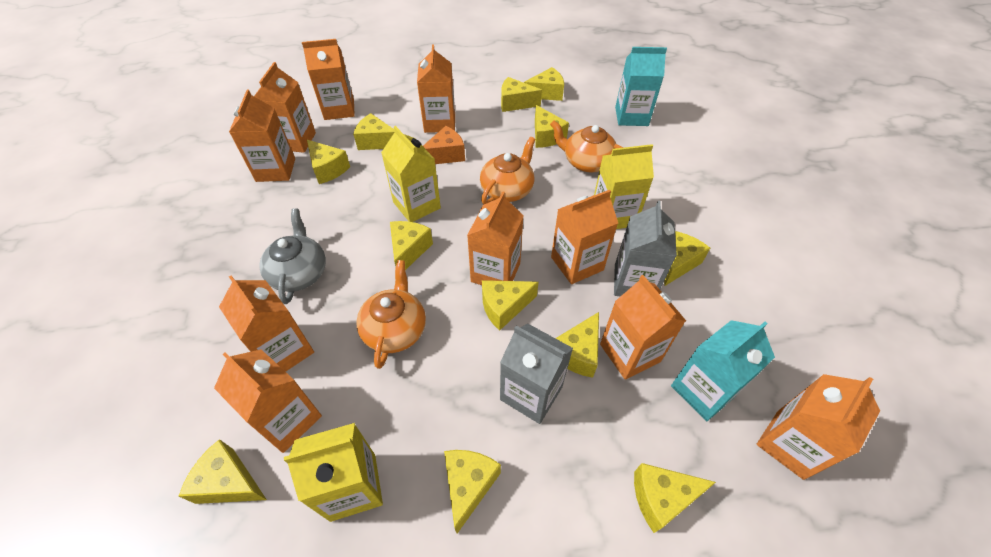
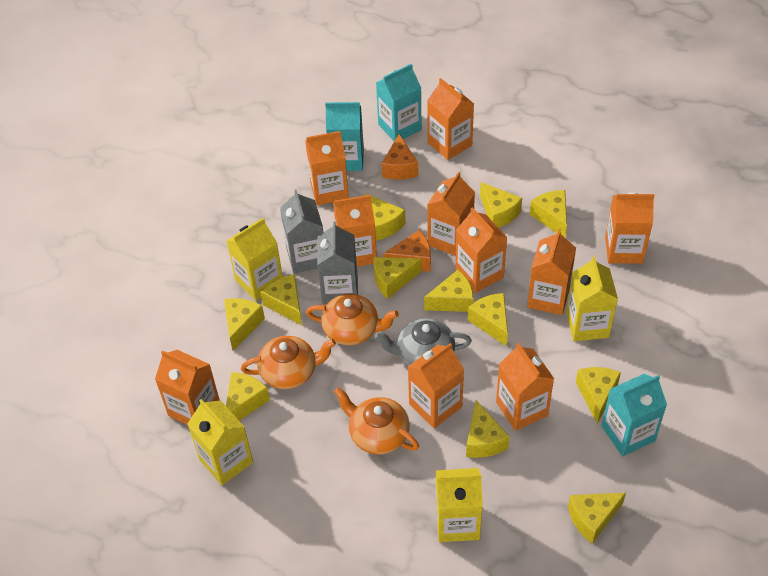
orange cheese: [423,126,465,164] = 1 -> [382,134,418,180] [383,230,431,272] = 2
turquoise carton: [615,47,667,126] [671,320,775,421] = 2 -> [325,102,364,171] [376,64,422,141] [602,374,667,456] = 3
yellow carton: [284,423,383,522] [381,126,441,222] [594,144,654,229] = 3 -> [188,399,253,485] [226,218,283,301] [436,468,483,542] [566,256,618,341] = 4

